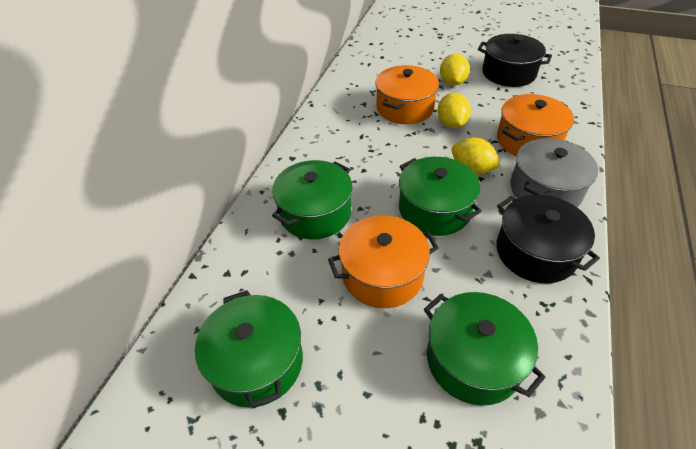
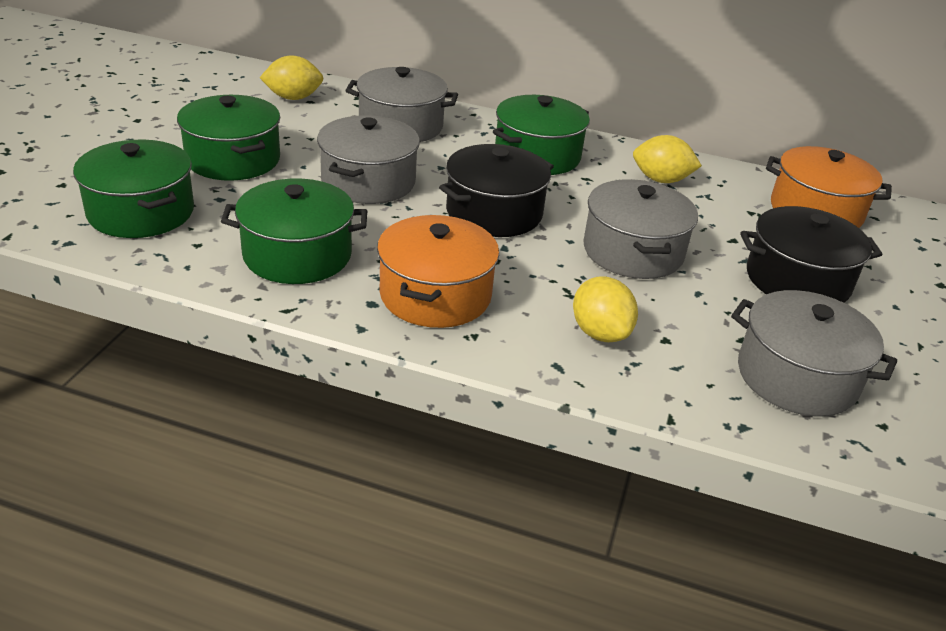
grey pot: [511,138,598,207] = 1 -> [317,115,420,204] [345,67,458,142] [583,179,698,279] [731,290,897,417] = 4
orange pot: [328,215,439,308] [375,65,439,124] [497,94,574,156] = 3 -> [377,215,499,328] [766,146,892,228] = 2

